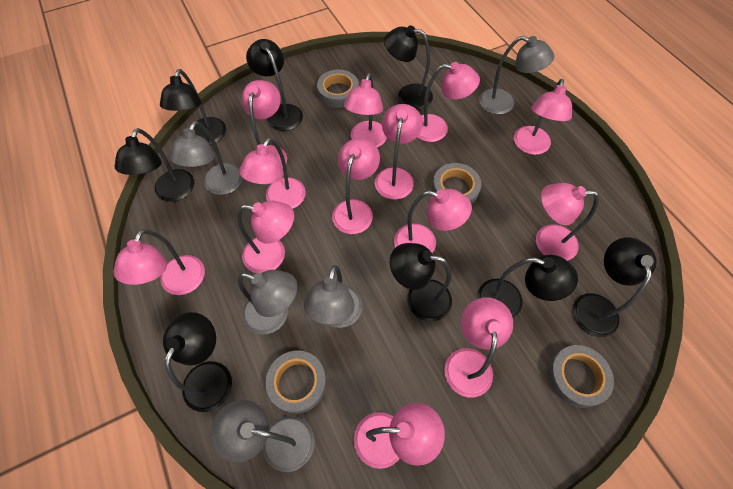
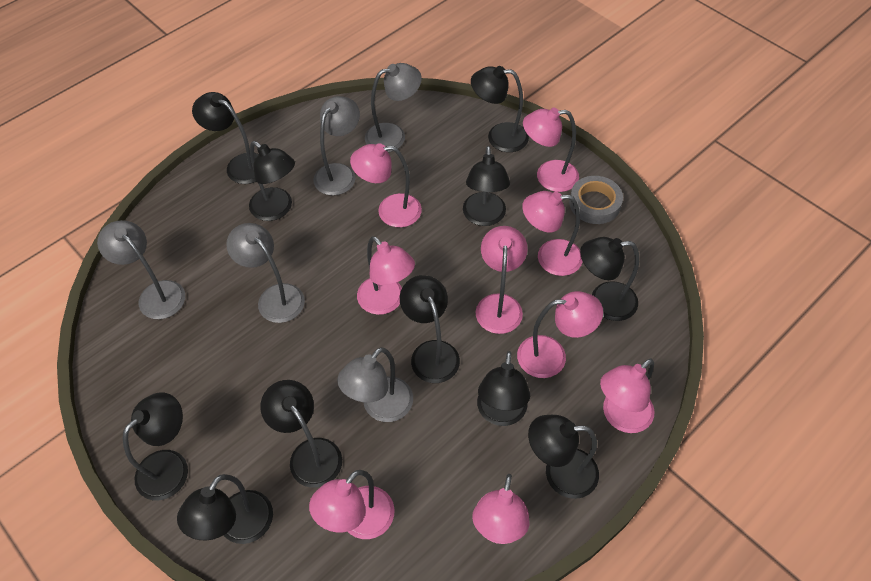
black lamp: [115,128,194,202] [160,69,226,145] [163,312,232,412] [246,39,303,131] [384,25,433,109] [390,243,452,322] [477,255,578,318] [573,237,657,337] = 8 -> [123,392,188,500] [177,474,273,544] [192,92,259,184] [249,141,295,221] [260,380,342,488] [400,275,460,383] [463,146,510,226] [471,66,529,152] [477,351,530,426] [528,415,599,499] [580,237,639,321] = 11
grey tape: [265,351,327,414] [317,69,359,108] [432,163,481,205] [547,345,614,408] = 4 -> [569,176,623,224] = 1
pink lamp: [113,229,205,295] [237,200,294,273] [239,138,306,209] [242,80,287,169] [332,138,380,234] [344,73,387,148] [354,403,445,469] [375,104,422,200] [394,189,472,253] [417,62,480,142] [444,297,513,397] [514,79,572,155] [536,183,599,261] = 13 -> [309,470,395,539] [350,143,422,227] [357,236,415,315] [472,474,529,544] [476,226,528,334] [517,291,603,378] [522,191,583,276] [523,108,579,192] [600,358,654,433] = 9

